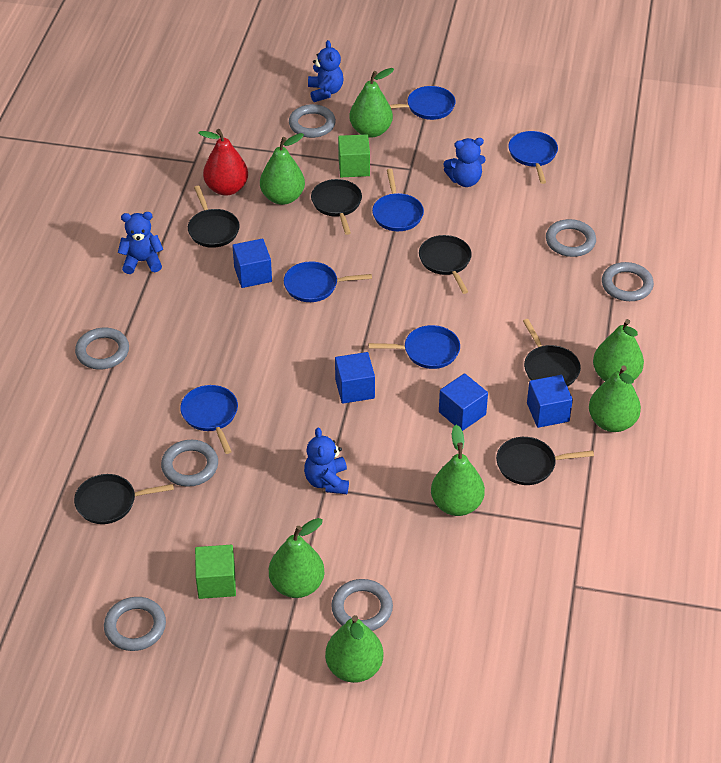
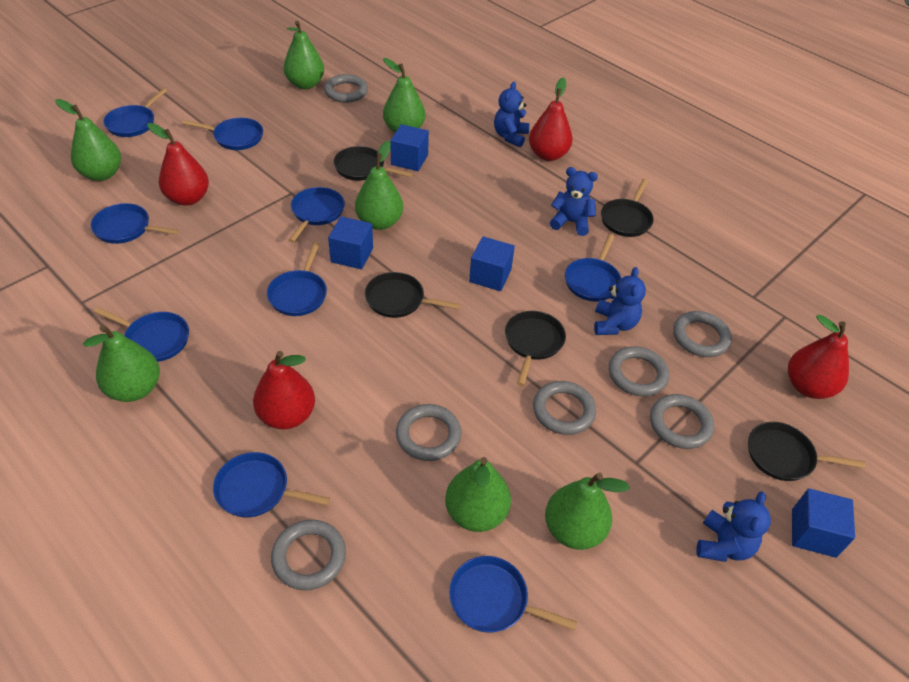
black pan: [74,474,174,524] [188,186,240,248] [311,179,362,235] [419,235,472,294] [496,437,594,485] [523,319,581,387] = 6 -> [334,146,413,181] [365,272,460,318] [505,311,566,386] [601,179,654,237] [748,422,865,481] = 5
blue pan: [180,385,238,454] [284,261,372,302] [369,325,460,369] [372,169,424,231] [390,86,456,120] [508,131,558,184] = 6 -> [91,203,179,244] [94,307,189,362] [103,88,167,137] [183,118,263,150] [213,452,330,517] [267,242,327,316] [289,187,345,242] [449,556,577,633] [565,234,621,301] = 9
green cube: [195,545,236,599] [338,134,370,177] = 2 -> none = 0
red pear: [199,129,248,196] = 1 -> [147,123,209,206] [253,351,315,430] [529,77,573,161] [788,315,849,399] = 4

